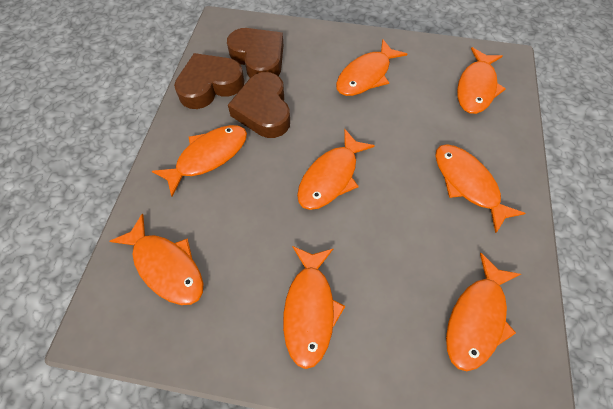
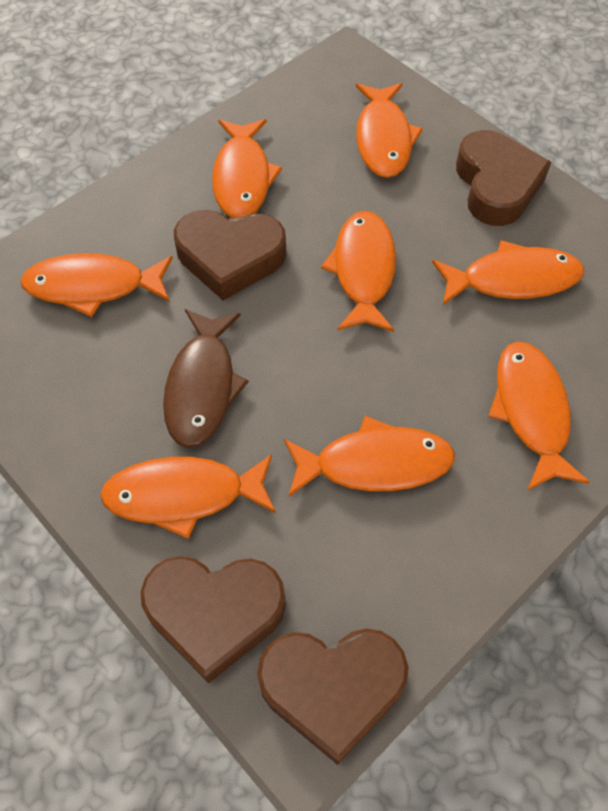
brown fish: none = 0 -> [163,309,249,448] = 1
brown heart: [174,53,245,109] [227,28,284,78] [228,72,290,138] = 3 -> [141,556,286,683] [174,210,286,300] [257,628,408,765] [456,130,551,226] = 4

